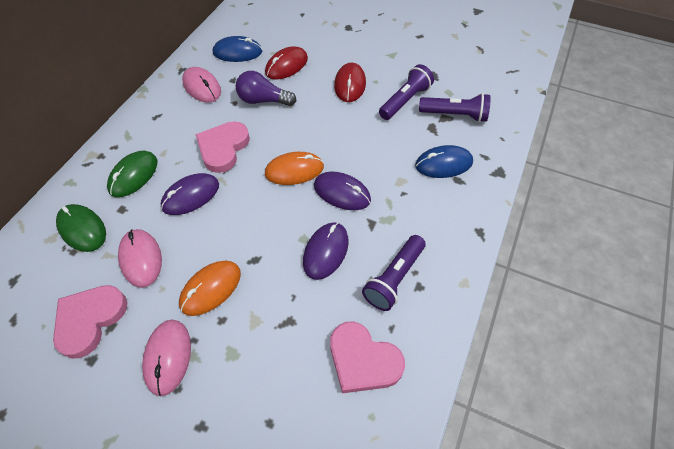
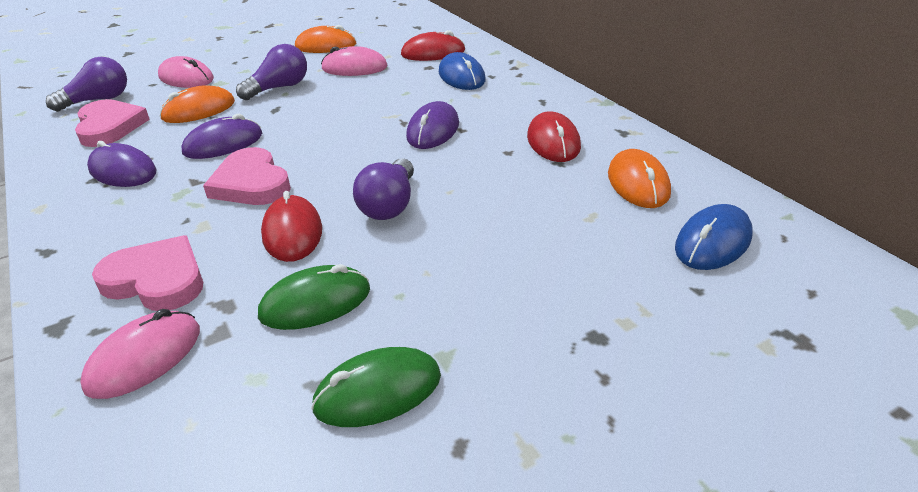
orange mouse: [179,261,241,316] [265,152,324,185] = 2 -> [160,85,235,123] [295,25,356,53] [608,149,671,208] = 3
purple flashlight: [362,235,426,311] [379,64,434,120] [419,93,491,122] = 3 -> none = 0
purple light bulb: [236,71,296,106] = 1 -> [46,57,127,112] [236,44,307,100] [353,158,414,220] = 3
red mouse: [265,46,308,80] [334,63,366,102] = 2 -> [261,191,322,262] [401,30,465,61] [527,111,581,162] = 3

